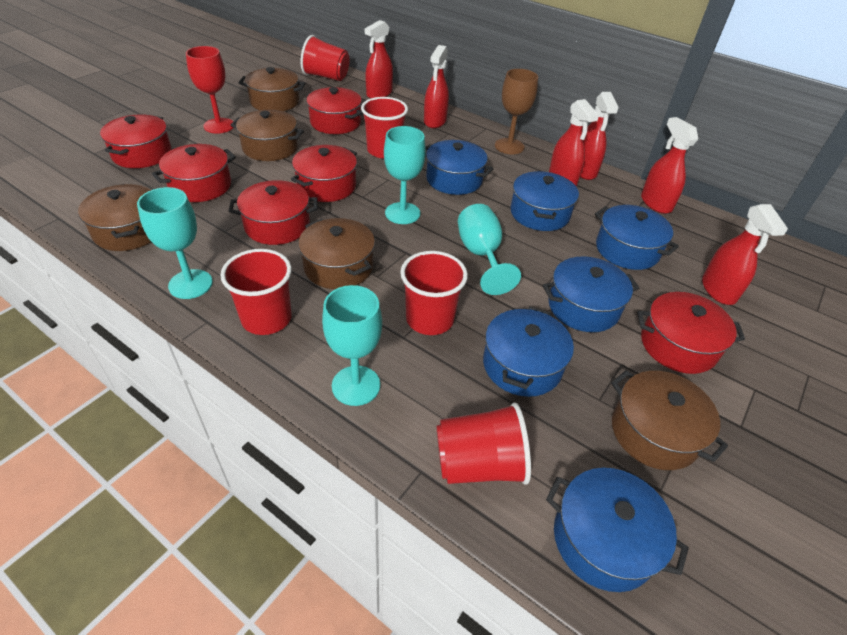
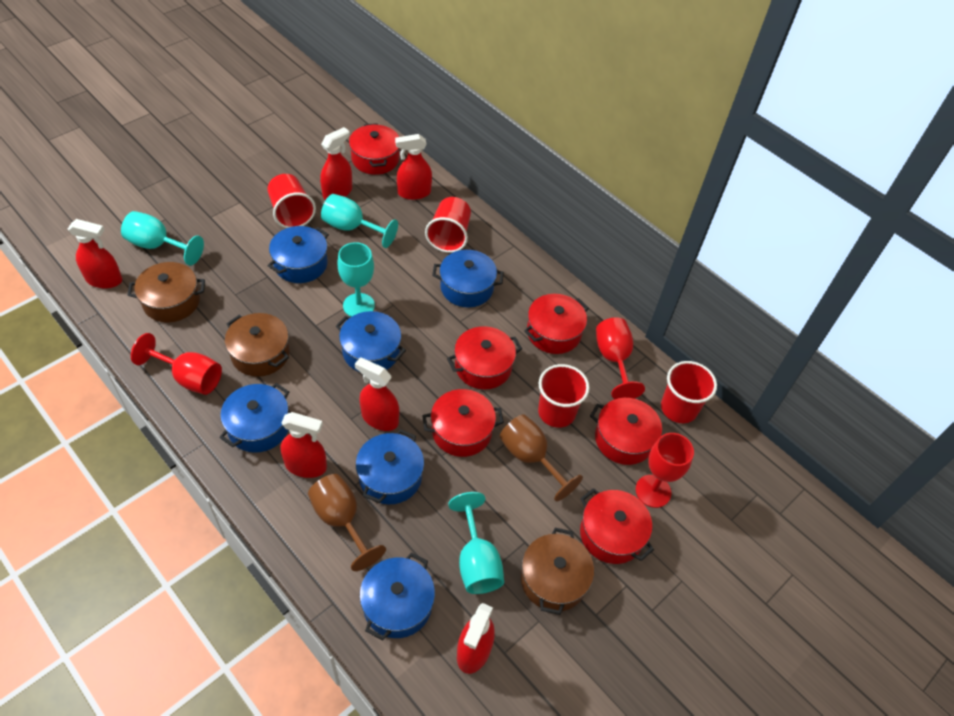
brown goblet: [495,69,538,154] = 1 -> [308,474,386,571] [500,414,583,501] = 2
brown pot: [78,184,151,251] [231,110,304,161] [239,67,305,111] [298,218,375,289] [611,370,728,470] = 5 -> [128,262,205,322] [225,313,290,377] [521,527,594,615] = 3
red cup: [220,249,292,335] [301,35,350,81] [361,97,408,159] [400,251,468,335] [437,402,531,485] = 5 -> [267,174,316,228] [425,197,471,253] [538,364,590,428] [661,361,717,423] = 4
red goblet: [186,46,234,134] = 1 -> [131,333,222,395] [596,317,645,399] [635,433,694,508] = 3

